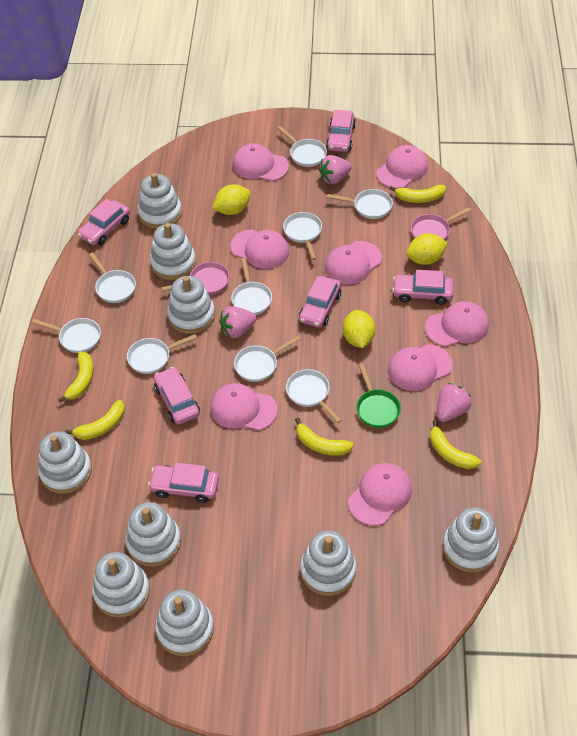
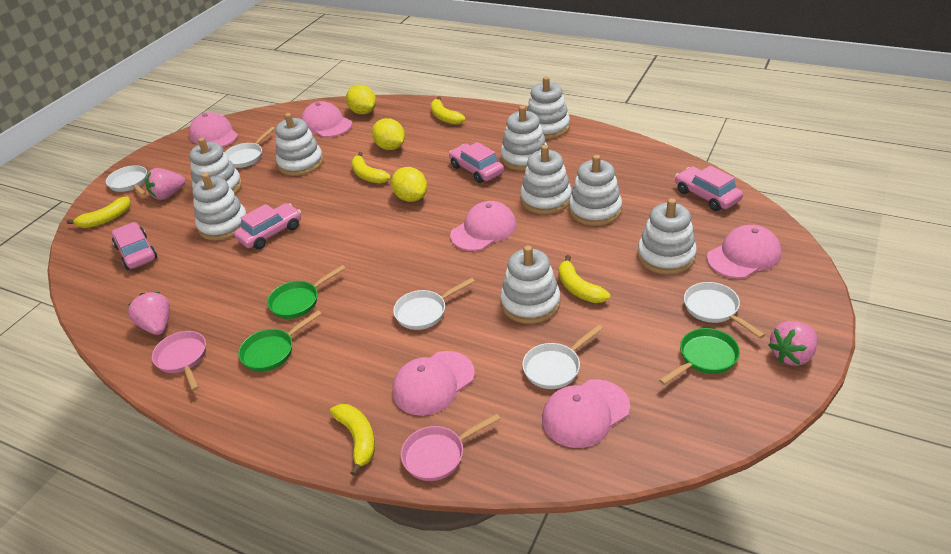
green pan: [356,363,401,428] = 1 -> [238,310,322,372] [267,265,346,319] [659,328,740,385] = 3
pink cap: [210,383,278,430] [230,229,289,269] [233,143,289,181] [325,241,382,285] [348,463,412,526] [376,145,428,188] [388,344,452,391] [425,301,489,347] = 8 -> [189,112,238,147] [301,101,352,137] [393,351,475,416] [450,201,517,251] [542,379,630,448] [707,225,781,278] = 6
pink car: [78,199,130,245] [148,463,219,503] [154,367,200,425] [299,276,341,328] [326,110,356,152] [392,270,454,305] = 6 -> [112,222,157,270] [234,203,301,249] [449,142,504,183] [675,166,743,211] = 4
white pan: [32,318,101,353] [89,253,136,303] [127,334,197,374] [231,258,272,315] [234,336,300,382] [277,126,327,167] [283,212,322,260] [286,369,342,423] [327,189,393,219] = 9 -> [106,165,147,196] [225,127,275,168] [393,277,475,330] [522,324,603,389] [684,282,765,338] = 5

